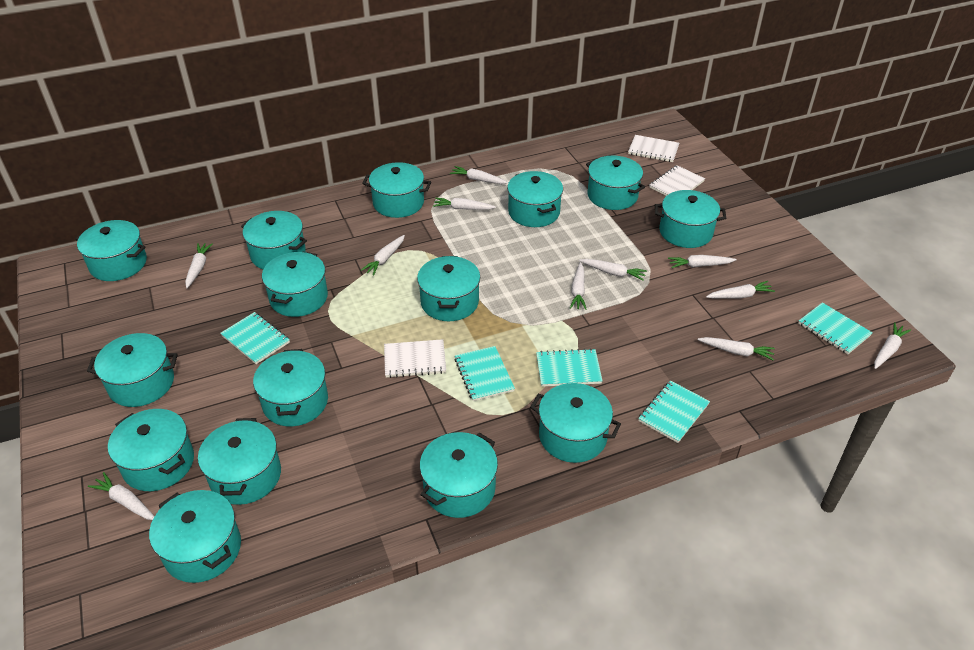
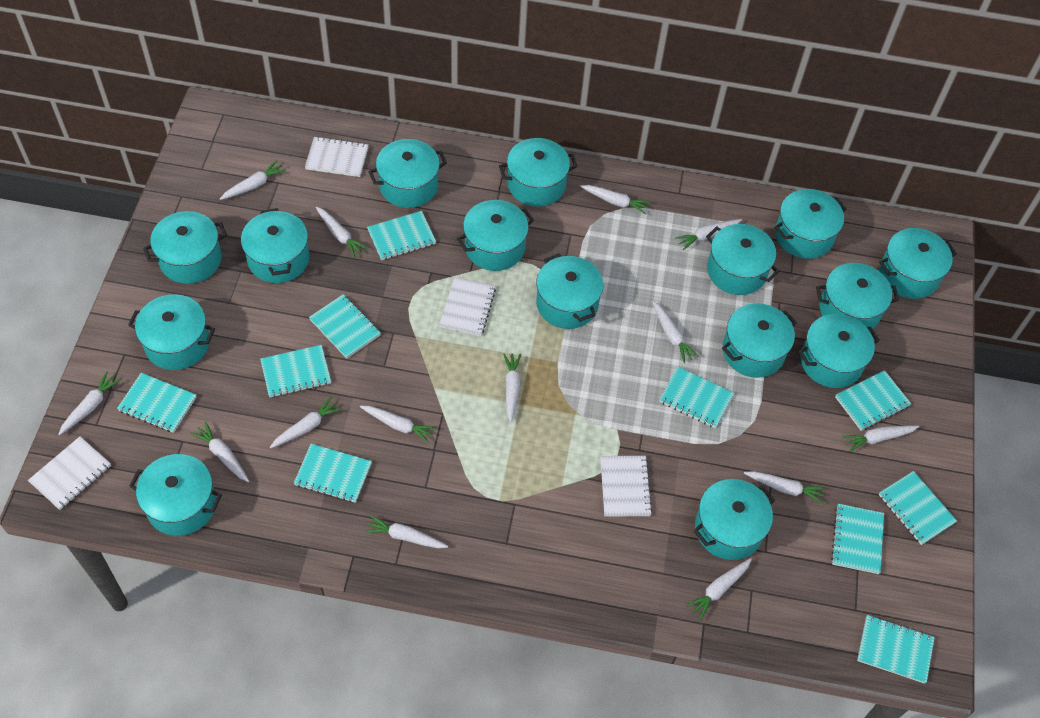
turquoise notebook: [220,312,290,364] [454,346,515,401] [536,348,602,387] [638,381,710,443] [798,302,873,354] = 5 -> [117,373,196,433] [260,345,331,397] [294,444,372,503] [309,294,381,359] [367,211,436,260] [659,367,734,428] [831,504,884,574] [835,370,911,431] [857,615,935,684] [879,471,957,545] = 10
white carrot: [88,472,155,520] [185,243,213,288] [361,235,405,276] [433,198,496,210] [450,166,508,184] [570,262,586,310] [579,259,647,281] [668,255,736,268] [697,337,775,360] [706,281,775,299] [874,322,911,369] = 11 -> [58,371,121,436] [191,422,249,482] [220,161,286,200] [270,397,342,449] [316,207,368,258] [360,406,436,443] [364,515,448,548] [503,353,522,423] [580,185,650,214] [653,301,699,363] [675,219,742,250] [686,558,752,620] [744,471,826,504] [843,425,919,452] = 14
white notebook: [384,339,446,378] [628,135,679,162] [649,165,705,196] = 3 -> [28,436,111,510] [305,136,369,177] [439,277,496,336] [600,456,652,517] = 4

